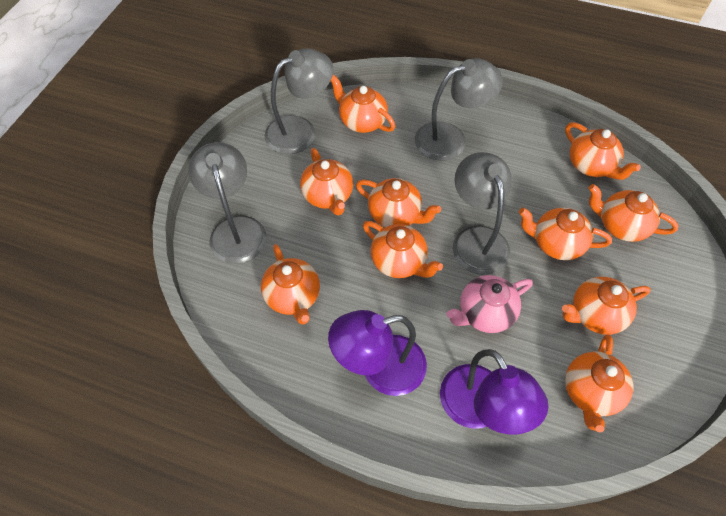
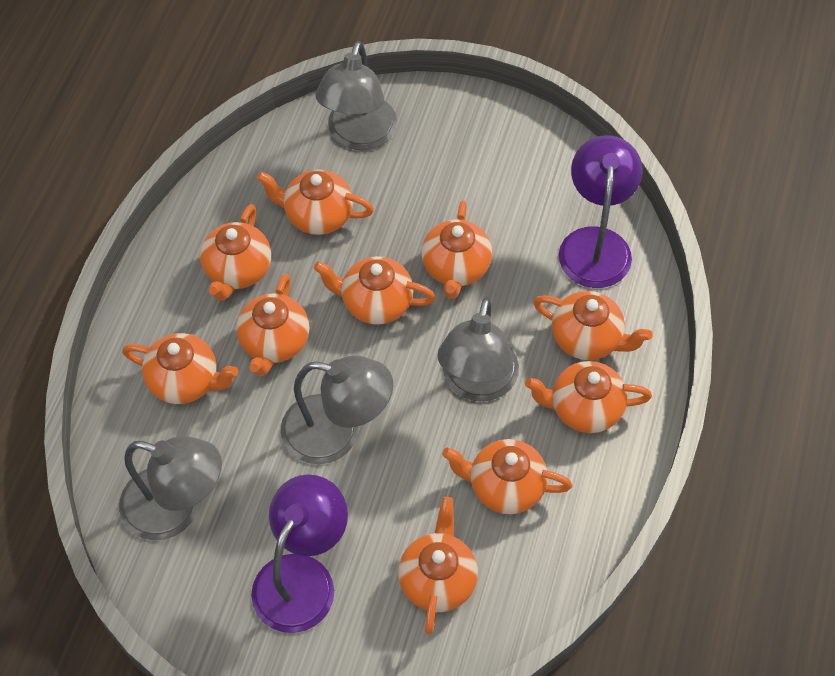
pink teapot: [447,275,533,333] = 1 -> none = 0

